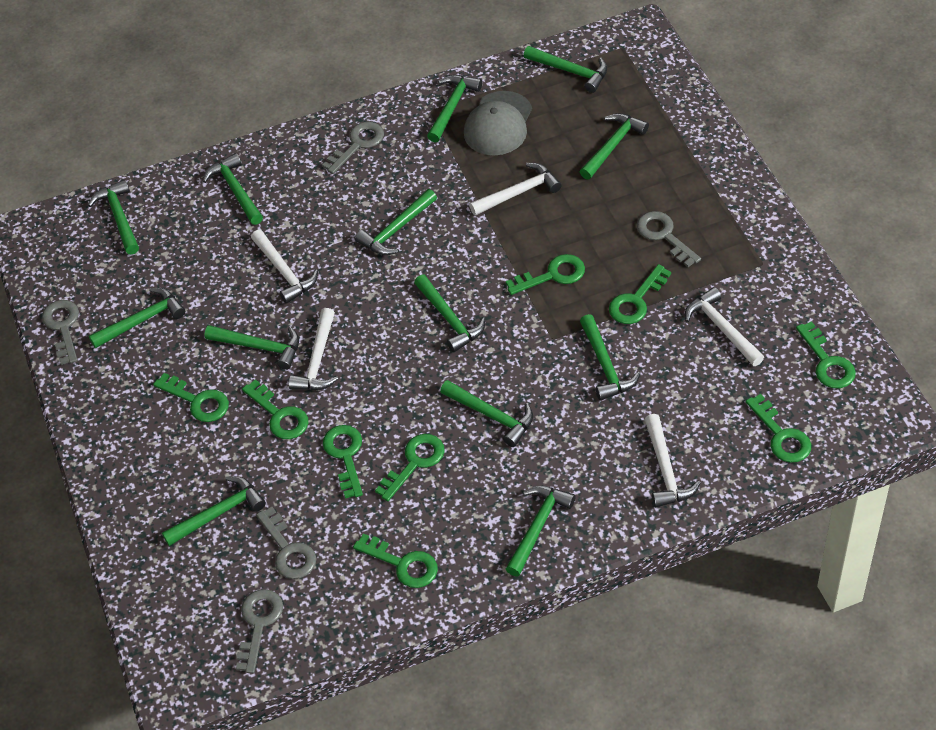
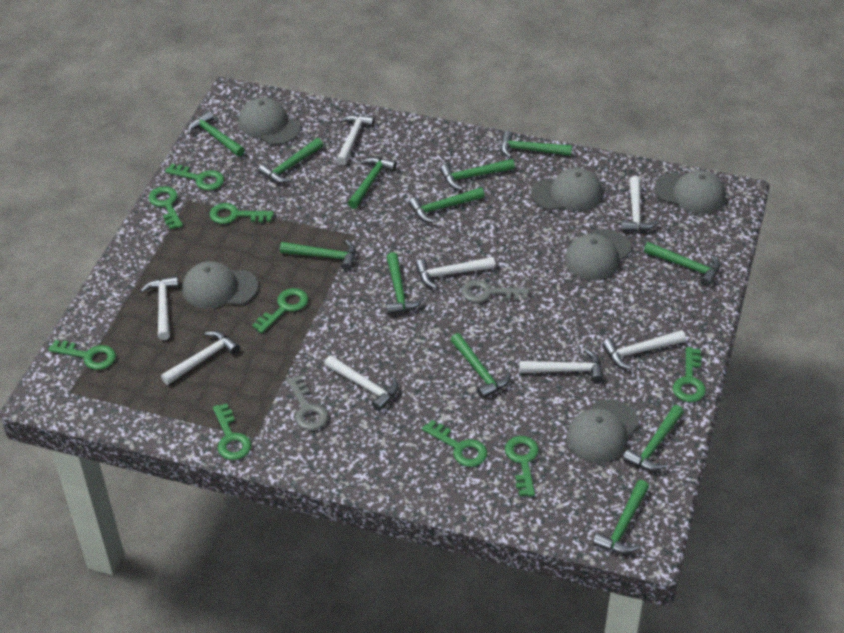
green hammer: [88,180,139,255] [89,288,185,348] [162,476,266,546] [203,153,263,225] [205,325,299,370] [355,189,437,255] [414,275,485,352] [427,75,482,143] [440,380,533,447] [506,486,576,576] [524,46,607,93] [580,113,649,180] [580,314,641,401] = 13 -> [188,111,245,157] [258,138,323,183] [280,240,356,271] [348,157,397,209] [386,252,423,315] [409,187,484,223] [440,159,515,190] [450,333,511,399] [501,131,572,158] [593,480,649,554] [623,405,684,471] [644,242,720,286] = 12
grey cap: [464,91,532,155] = 1 -> [183,261,258,309] [238,97,301,145] [531,168,603,211] [565,229,631,280] [567,399,639,463] [654,170,726,214] = 6
grey key: [42,300,79,365] [236,589,283,673] [256,507,316,579] [322,122,384,174] [637,211,701,267] = 5 -> [287,376,328,431] [461,280,529,303] = 2
white hammer: [251,230,318,304] [288,308,338,390] [469,163,562,216] [645,414,701,507] [685,287,764,366] = 5 -> [140,276,179,340] [161,331,240,385] [324,355,398,411] [336,114,375,165] [415,257,495,289] [519,349,603,383] [602,330,686,369] [621,176,658,232] = 8

